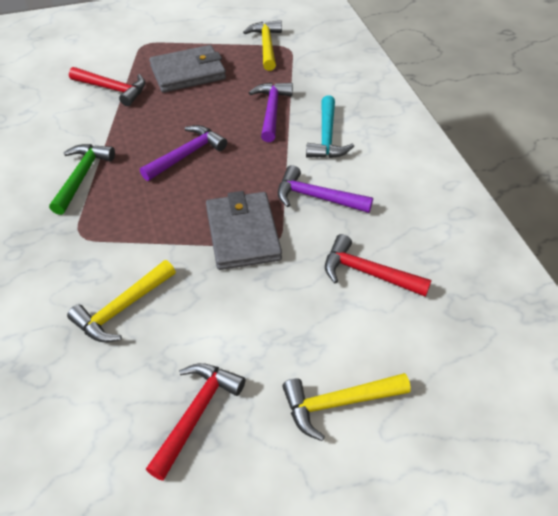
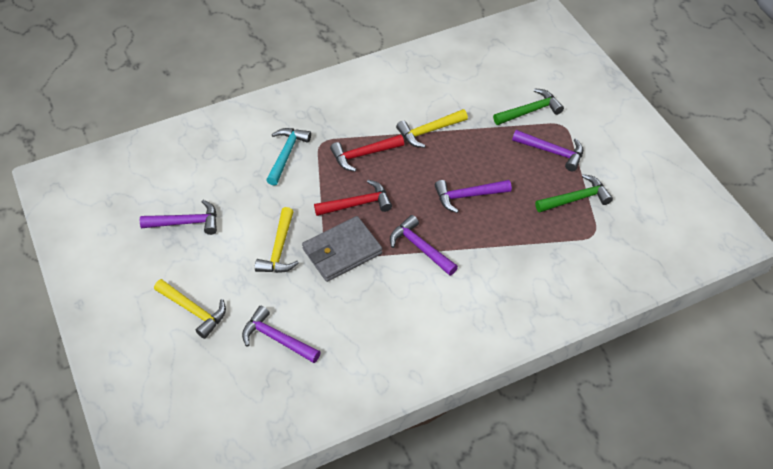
green hammer: [49,144,115,215] = 1 -> [493,88,564,125] [535,174,613,213] = 2
grey wallet: [149,45,226,93] [206,191,282,270] = 2 -> [302,216,382,282] = 1
purple hammer: [140,125,227,181] [249,82,293,142] [278,165,373,213] = 3 -> [140,200,217,235] [242,306,321,363] [390,215,458,276] [435,180,512,213] [512,130,583,172] = 5
red hammer: [69,67,145,106] [146,363,246,481] [325,234,432,297] = 3 -> [314,180,392,216] [330,134,404,172] = 2

